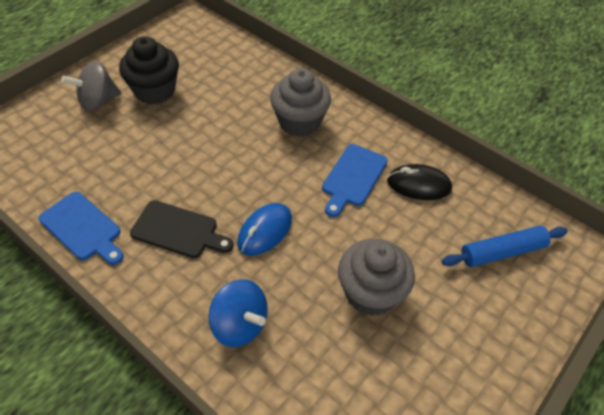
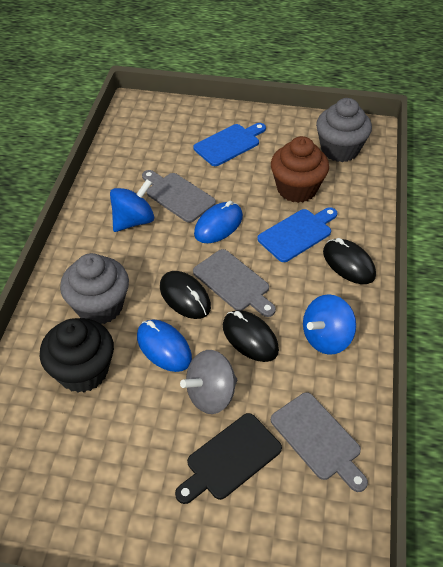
black mouse: [387,164,452,200] = 1 -> [160,271,211,319] [223,310,279,362] [323,238,376,284] = 3
blue mouse: [237,203,292,256] = 1 -> [137,319,192,372] [194,201,243,243] = 2
blue rolling pin: [442,226,568,267] = 1 -> none = 0
blue spinning top: [208,279,268,347] = 1 -> [110,179,154,232] [303,294,356,355] = 2
brown cupcake: none = 0 -> [271,136,329,203] = 1
grey cutting board: none = 0 -> [142,170,216,223] [193,249,276,317] [271,392,368,492] = 3

